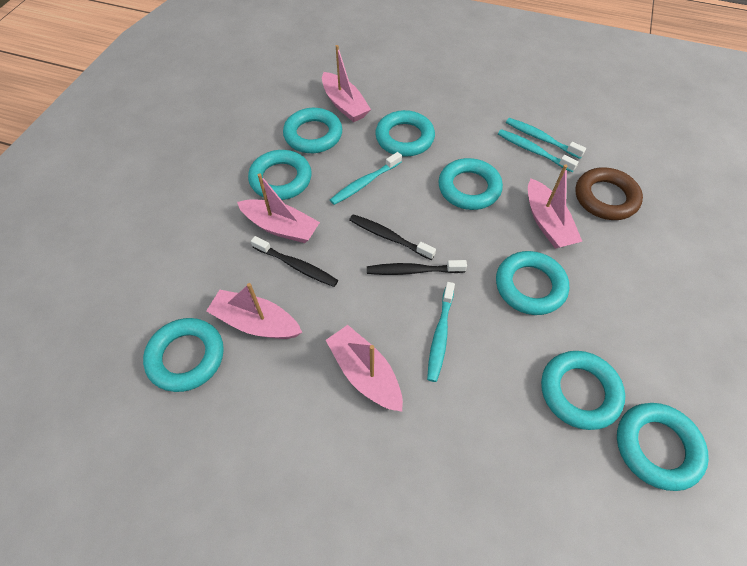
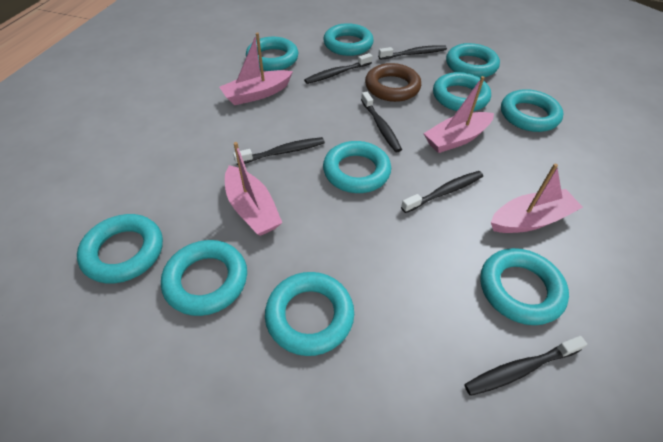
black toothbrush: [251,236,338,287] [349,214,436,260] [367,260,467,275] = 3 -> [233,137,325,165] [304,53,372,84] [361,92,402,152] [378,45,447,59] [401,171,483,213] [464,336,587,396] = 6
pink boat: [206,283,302,339] [237,173,320,243] [322,45,371,122] [326,325,403,412] [528,164,583,249] = 5 -> [219,32,293,105] [225,142,282,236] [423,76,494,153] [491,164,583,233] = 4
turquoise ring: [143,318,224,392] [248,150,312,200] [283,108,342,153] [375,110,435,157] [438,158,503,210] [496,251,569,315] [541,351,625,430] [617,403,709,491] = 8 -> [77,214,163,284] [161,240,247,316] [246,37,298,71] [265,272,354,356] [323,23,374,56] [323,141,391,193] [433,72,491,111] [446,43,500,78] [480,248,569,325] [501,89,563,132] = 10
turquoise toothbrush: [330,152,402,205] [427,282,455,382] [498,129,579,172] [506,118,586,159] = 4 -> none = 0

